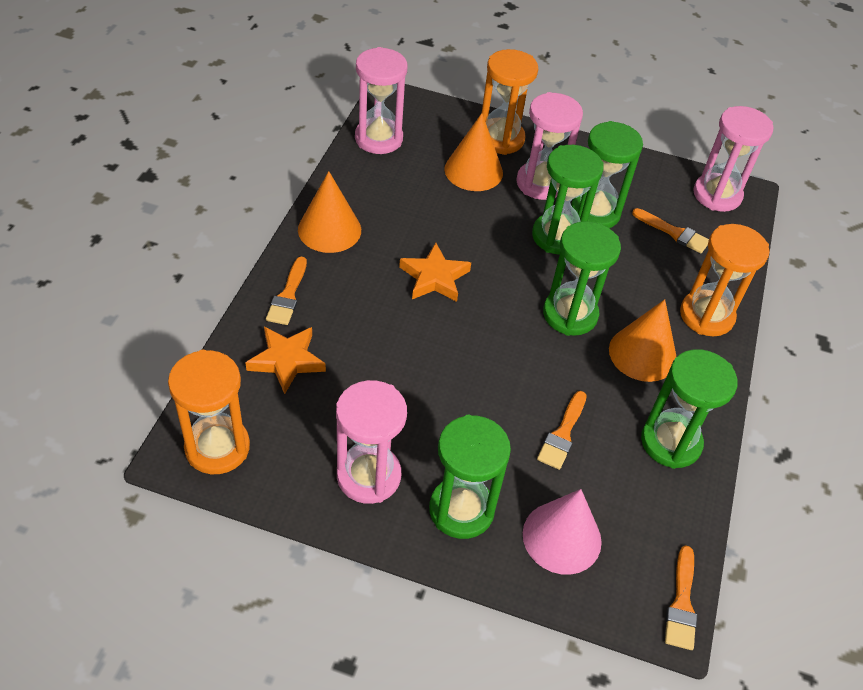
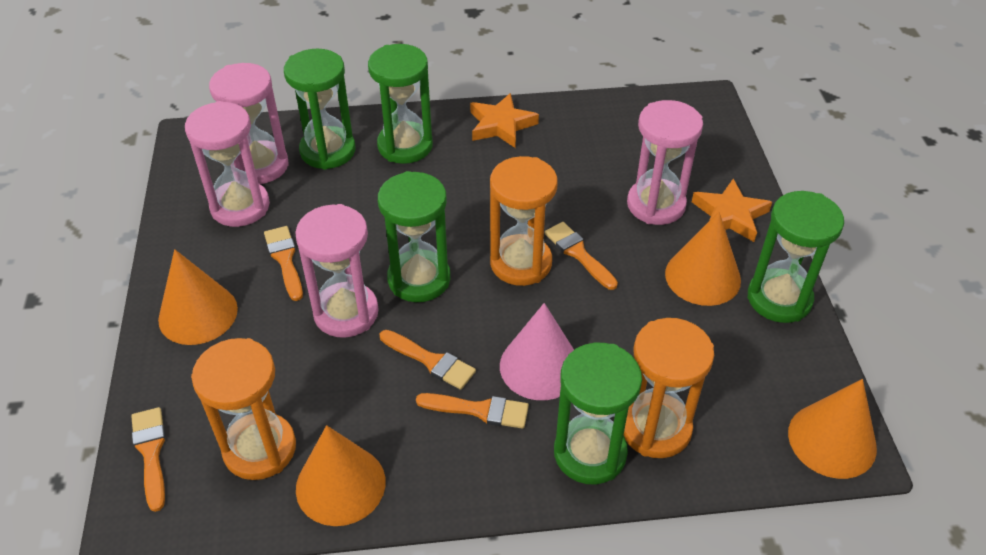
orange brush: [266,257,307,325] [537,391,587,470] [632,208,709,253] [665,545,697,650] = 4 -> [131,407,166,512] [264,226,303,301] [380,330,476,390] [416,393,529,429] [545,222,618,290] = 5
orange cone: [298,171,361,253] [444,113,503,191] [609,299,676,382] = 3 -> [158,249,238,345] [296,425,386,526] [665,212,741,306] [788,379,877,479] = 4

